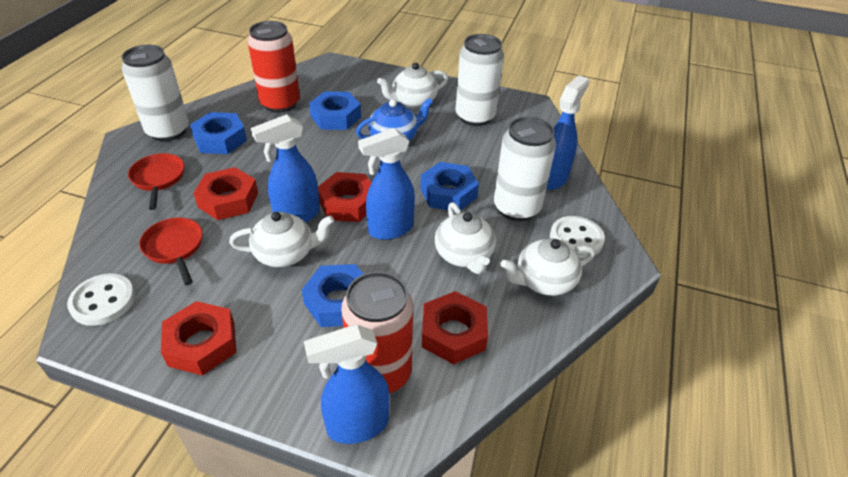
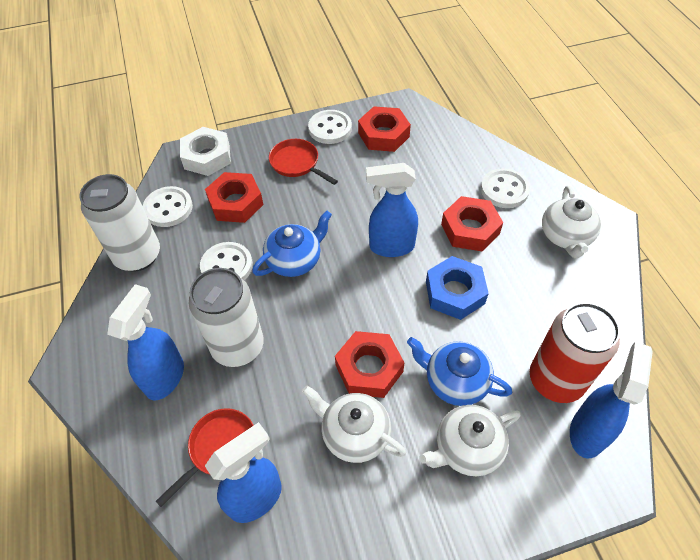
blue nut: [190,112,247,154] [302,264,363,327] [309,91,361,130] [420,162,479,211] = 4 -> [426,256,489,320] = 1
blue teapot: [356,98,433,141] = 1 -> [252,211,332,277] [407,337,512,406] = 2
red can: [248,21,300,113] [341,272,413,393] = 2 -> [530,302,620,403] = 1
white button: [67,274,135,326] [550,216,605,258] = 2 -> [143,186,193,227] [200,242,253,280] [308,110,352,144] [481,168,530,208] = 4
white can: [122,45,189,141] [456,34,504,126] [494,117,556,221] = 3 -> [79,174,160,271] [189,268,264,367] = 2
white nut: none = 0 -> [180,127,231,176] = 1
white teapot: [229,212,334,267] [377,63,448,108] [435,202,496,274] [501,238,595,296] = 4 -> [302,386,406,463] [419,405,521,476] [542,186,601,258] = 3

